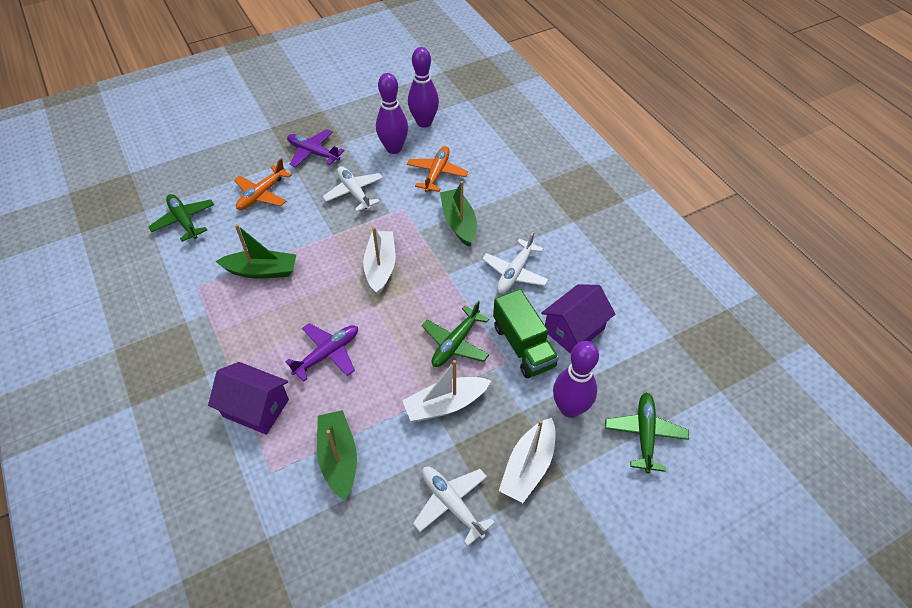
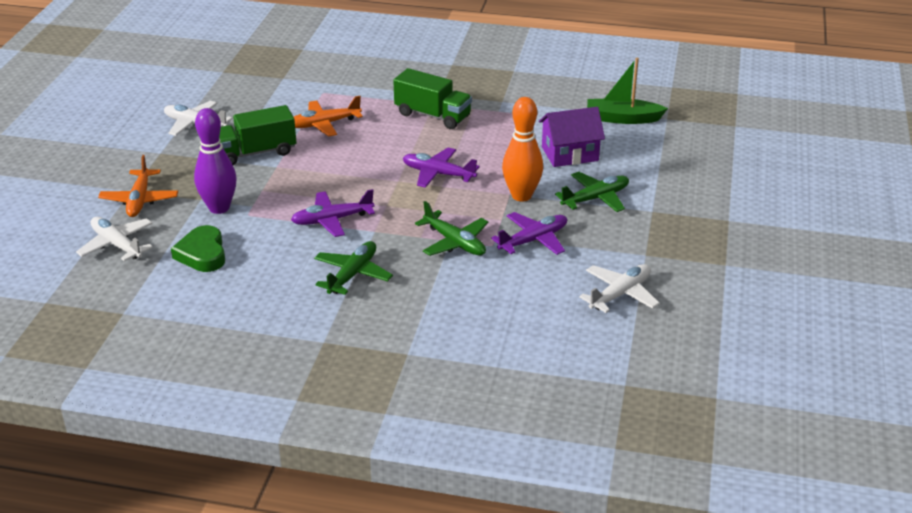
green boat: [216,224,296,279] [317,410,357,501] [440,181,477,247] = 3 -> [587,58,668,124] = 1
green heart: none = 0 -> [171,225,225,272] = 1
green truck: [493,289,559,378] = 1 -> [219,105,296,165] [393,68,472,129] = 2
orange bowling pin: none = 0 -> [502,97,543,202] = 1
purple bowling pin: [376,73,408,154] [408,47,439,128] [553,341,599,418] = 3 -> [194,108,237,214] = 1
purple house: [208,362,289,435] [541,284,615,354] = 2 -> [539,107,605,167] = 1
purple plane: [285,323,358,382] [287,129,345,167] = 2 -> [291,189,375,237] [403,147,480,188] [491,212,567,255] = 3
white boat: [363,227,395,295] [402,360,491,422] [499,418,556,503] = 3 -> none = 0

